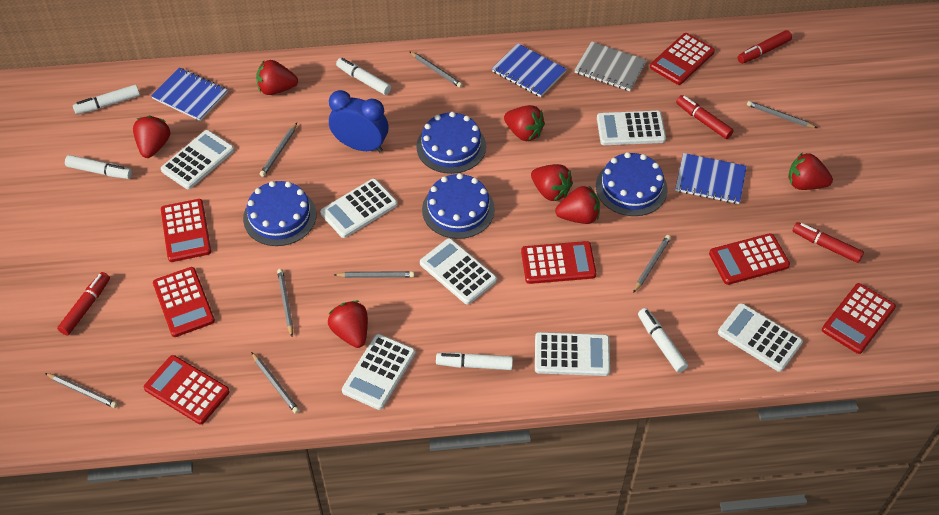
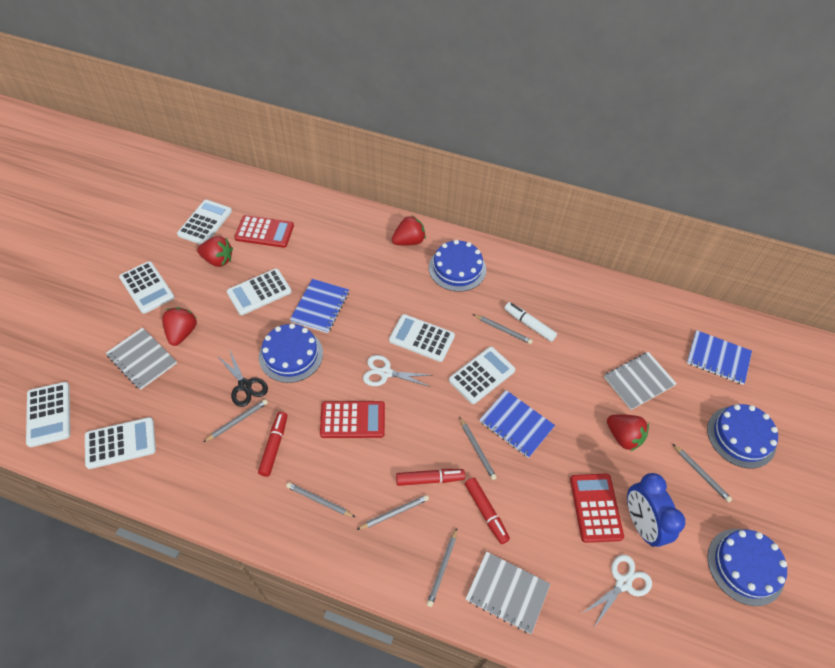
black scissors: none = 0 -> [217,349,268,407] = 1
grey notebook: [575,41,647,91] = 1 -> [106,327,177,390] [466,551,550,634] [604,352,677,410] = 3
grey pencil: [45,373,118,408] [251,352,300,414] [260,123,297,177] [277,269,293,337] [334,271,415,278] [409,51,463,88] [633,235,671,293] [747,101,817,128] = 8 -> [203,399,268,442] [286,482,355,517] [356,495,429,530] [427,528,457,607] [460,417,497,480] [473,314,533,344] [673,444,732,503] = 7
red calculator: [144,355,230,424] [153,267,215,337] [161,199,211,262] [521,241,596,284] [650,33,715,85] [709,233,790,285] [822,283,896,354] = 7 -> [234,215,294,248] [320,401,385,438] [570,474,624,543] = 3
red marker: [57,272,110,335] [676,95,734,139] [738,30,792,64] [793,222,864,263] = 4 -> [258,412,288,477] [396,469,465,486] [465,477,510,544] = 3
red strawberry: [133,116,170,158] [256,60,298,95] [328,301,368,348] [504,105,545,141] [531,164,573,201] [555,186,600,224] [788,153,833,190] = 7 -> [162,308,197,346] [197,236,233,267] [392,216,426,245] [607,414,649,451] = 4
white marker: [65,155,132,179] [73,85,140,114] [336,58,391,95] [436,352,513,370] [638,308,688,373] = 5 -> [504,302,557,342] = 1
white scissors: none = 0 -> [363,355,431,387] [583,555,652,627] = 2

